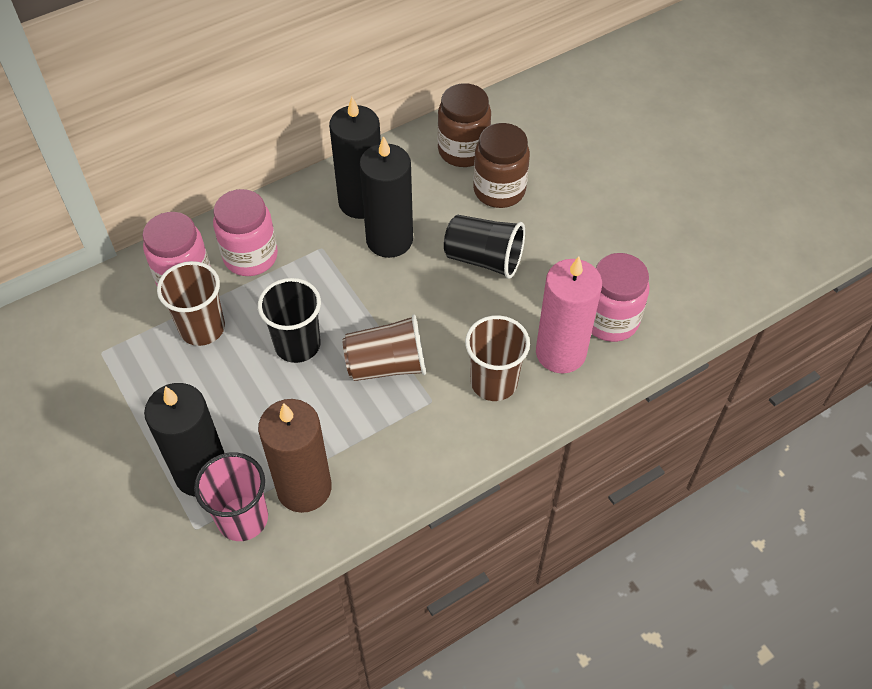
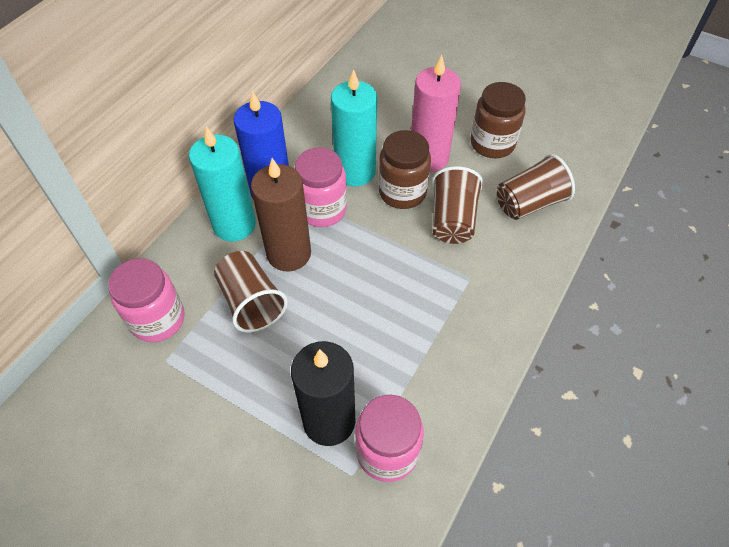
black candle: [144,383,225,497] [329,97,381,219] [359,136,413,258] = 3 -> [291,341,356,446] = 1
black cup: [258,278,321,363] [444,215,525,279] = 2 -> none = 0
blue candle: none = 0 -> [234,90,289,199] = 1
pink cup: [194,452,268,541] = 1 -> none = 0
turquoise candle: none = 0 -> [189,126,256,242] [331,69,377,186] = 2

